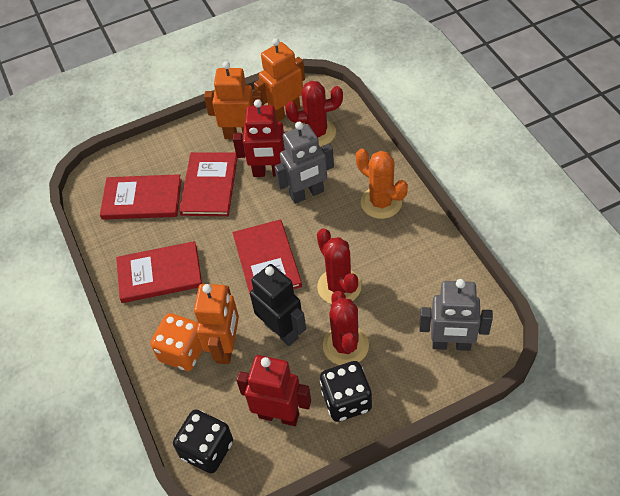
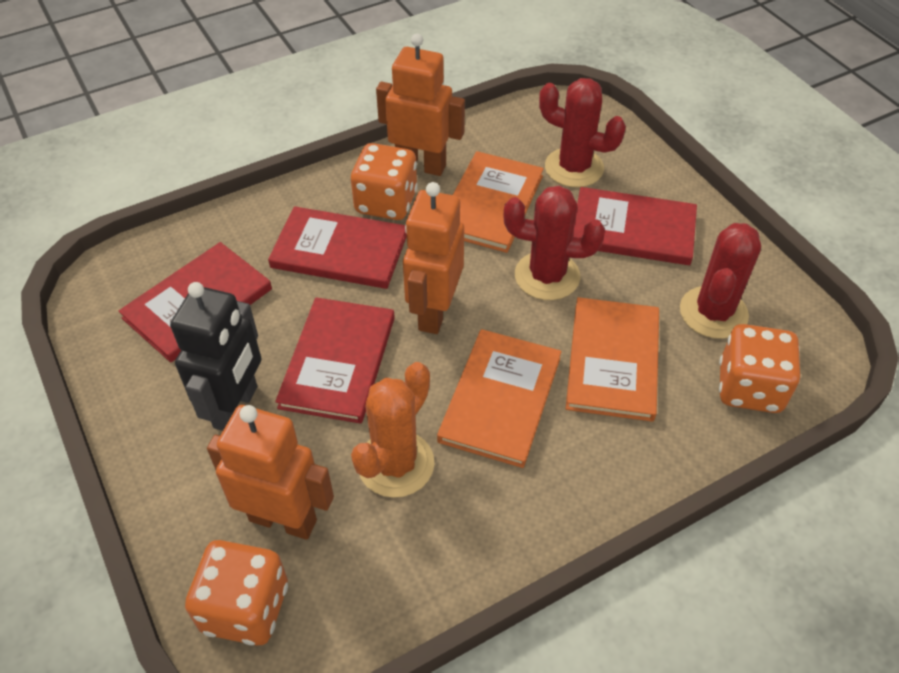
black dice: [173,409,233,473] [320,361,372,422] = 2 -> none = 0
grey robot: [274,122,334,204] [419,279,493,351] = 2 -> none = 0
orange book: none = 0 -> [437,329,561,468] [453,151,544,253] [566,297,659,422] = 3
orange dice: [150,313,203,371] = 1 -> [185,540,288,646] [351,143,418,220] [719,324,800,413] = 3
red robot: [233,99,288,177] [236,355,311,426] = 2 -> none = 0

